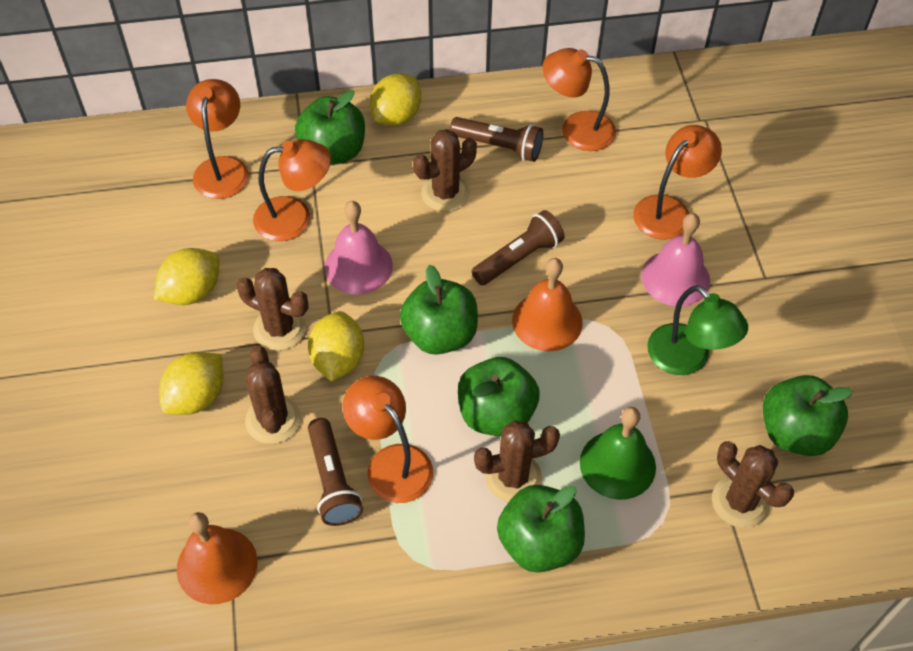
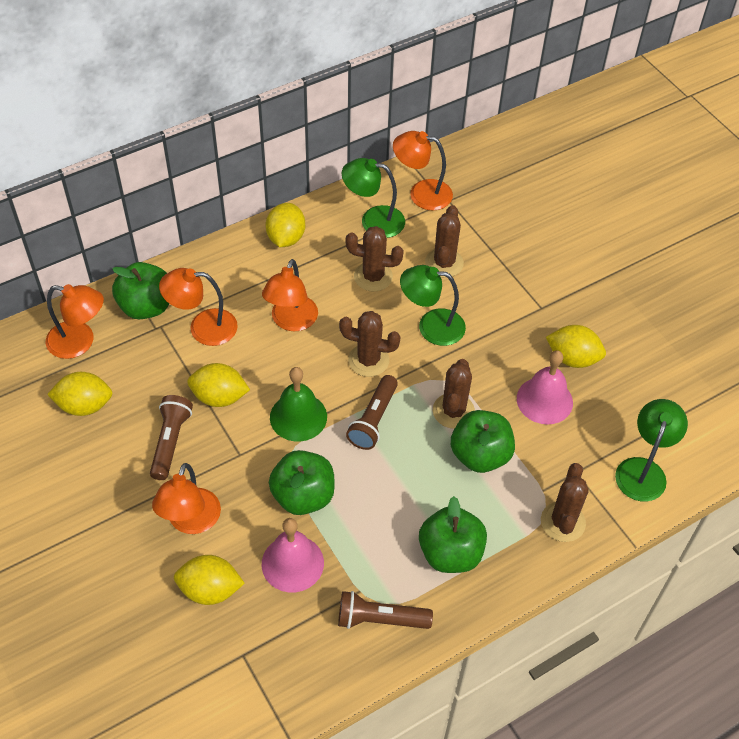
green apple: [295,90,365,165] [400,265,478,355] [458,357,539,436] [497,485,585,573] [763,375,853,456] = 5 -> [112,262,169,319] [269,450,335,515] [419,496,487,573] [451,410,515,473] = 4
green lamp: [647,285,748,375] = 1 -> [342,158,405,238] [400,265,466,346] [615,399,688,502] = 3
orange bell: [177,512,258,604] [512,258,583,351] = 2 -> none = 0
yellow lemon: [154,248,220,305] [159,352,223,415] [308,311,364,381] [370,73,421,126] = 4 -> [47,372,112,416] [174,555,245,605] [187,363,250,407] [266,203,305,247] [546,325,606,368] = 5

